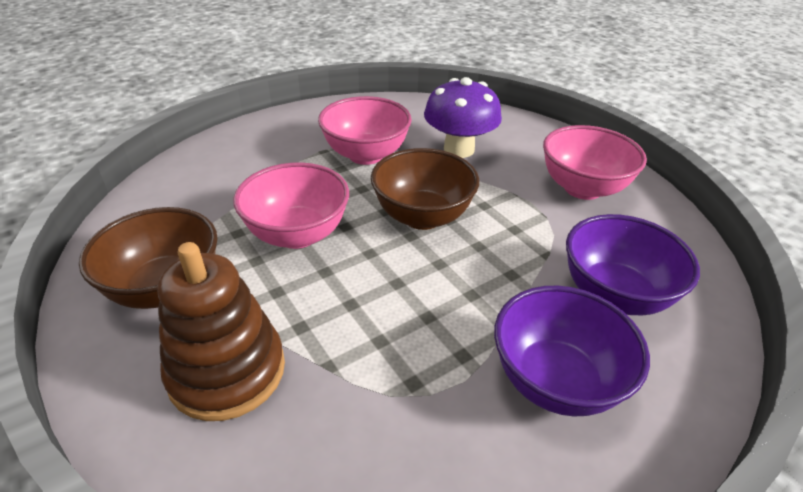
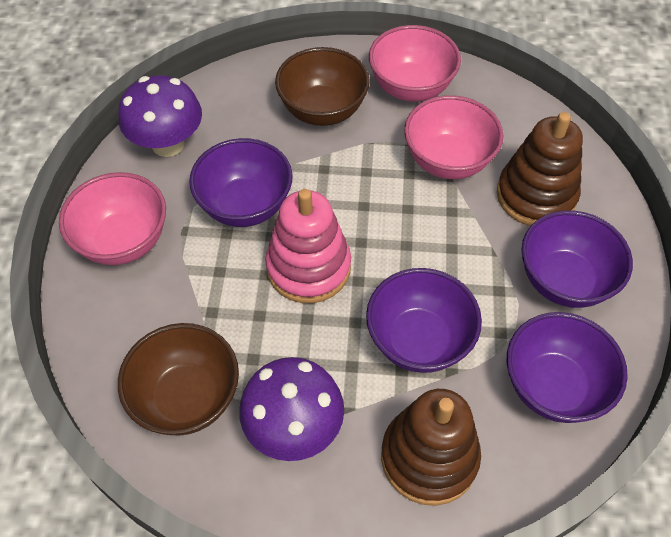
brown stacking toy: [158,242,285,421] = 1 -> [381,389,481,506] [497,112,583,226] = 2
pink stacking toy: none = 0 -> [265,189,351,303] = 1
purple bowl: [494,286,650,417] [566,214,700,315] = 2 -> [189,138,293,227] [366,268,482,373] [507,312,628,423] [521,210,633,308] = 4
purple mushroom: [424,77,502,158] = 1 -> [118,75,202,157] [239,357,344,461] = 2

